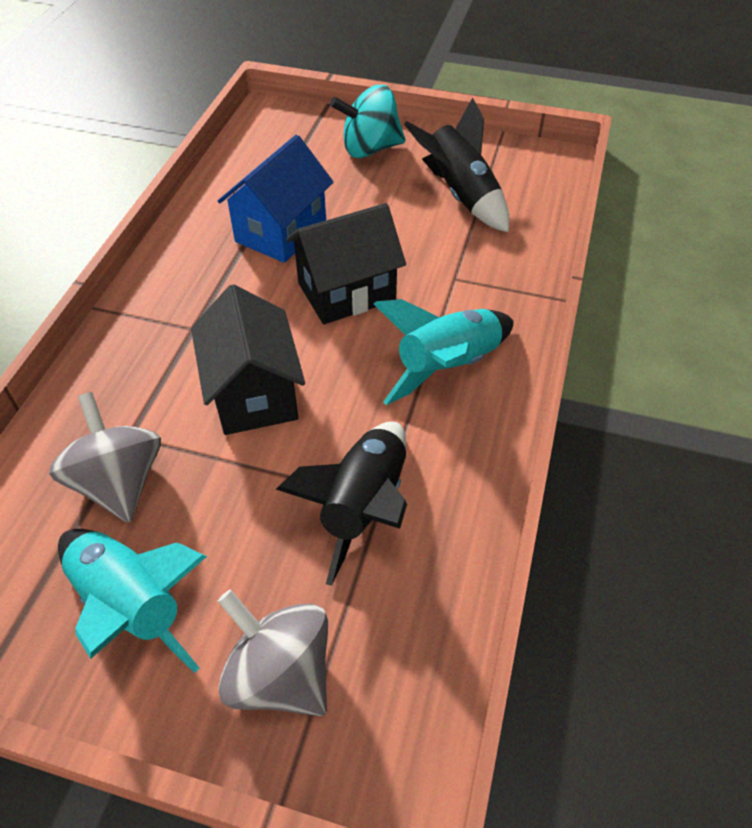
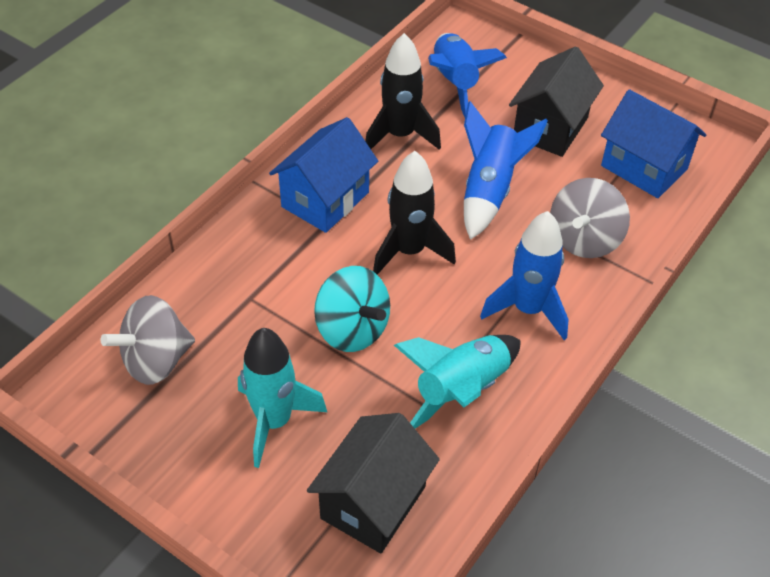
blue house: [218,135,334,263] = 1 -> [269,117,378,233] [601,89,706,198] = 2
blue rocket: none = 0 -> [428,33,507,117] [464,101,548,240] [480,211,569,340] = 3

